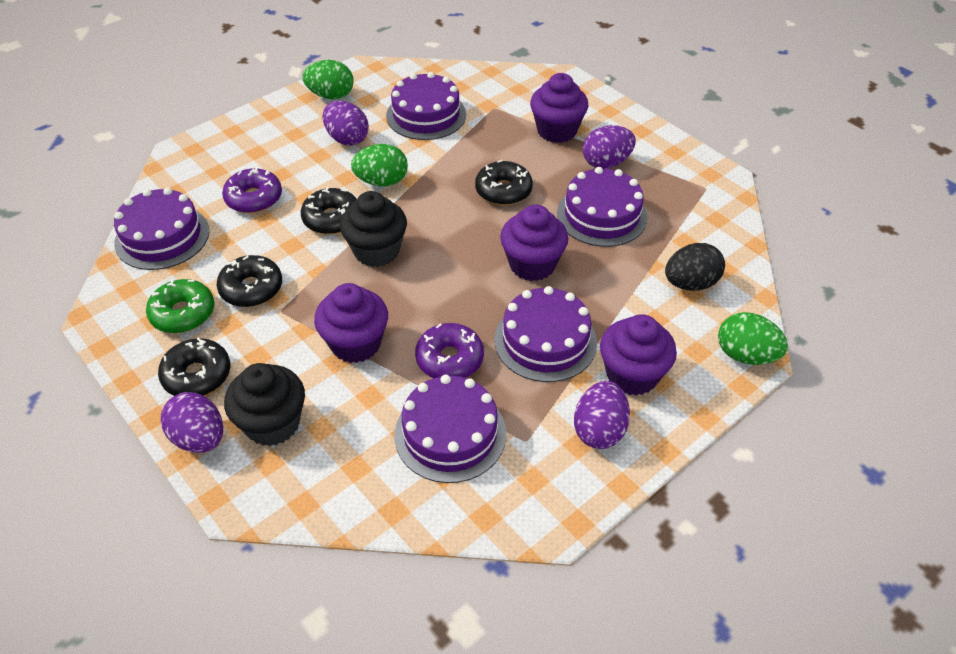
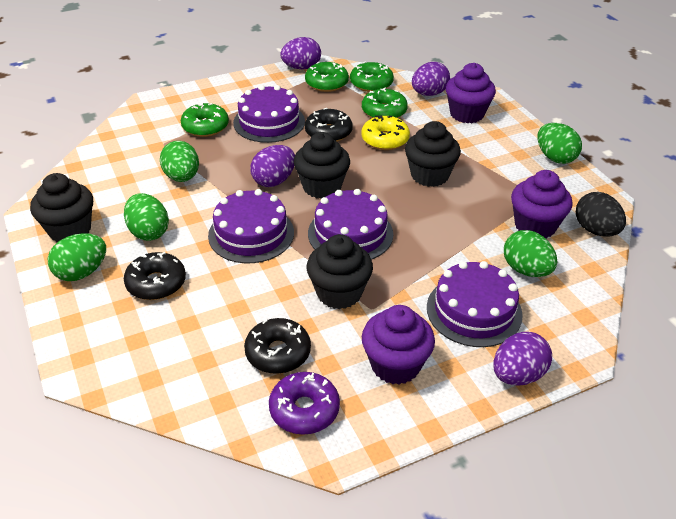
black cupcake: [224,363,305,446] [340,191,407,267] = 2 -> [30,173,93,242] [294,132,350,199] [307,234,373,309] [405,121,461,187] = 4
black donut: [158,337,230,396] [217,255,282,307] [301,187,357,234] [475,160,533,205] = 4 -> [124,252,186,300] [244,318,311,374] [305,108,352,142] = 3
green donut: [146,279,214,333] = 1 -> [181,103,229,137] [305,62,349,92] [350,61,394,92] [362,88,408,118] = 4
green egg: [303,60,353,100] [351,144,408,186] [718,312,788,365] = 3 -> [48,233,106,281] [124,193,169,241] [160,141,199,182] [504,230,557,277] [538,123,582,164] = 5
purple cake: [114,188,209,270] [386,72,466,140] [394,375,506,483] [494,286,597,382] [557,167,647,247] = 5 -> [208,189,294,263] [233,85,305,143] [308,189,393,260] [427,261,523,347] = 4
purple cupcake: [314,283,388,363] [500,204,568,281] [530,73,588,143] [600,314,677,396] = 4 -> [362,305,435,385] [446,63,496,123] [511,170,573,238] = 3
purple donut: [222,167,282,213] [415,323,484,378] = 2 -> [269,372,340,435] = 1
yellow donut: none = 0 -> [361,115,410,150] = 1

